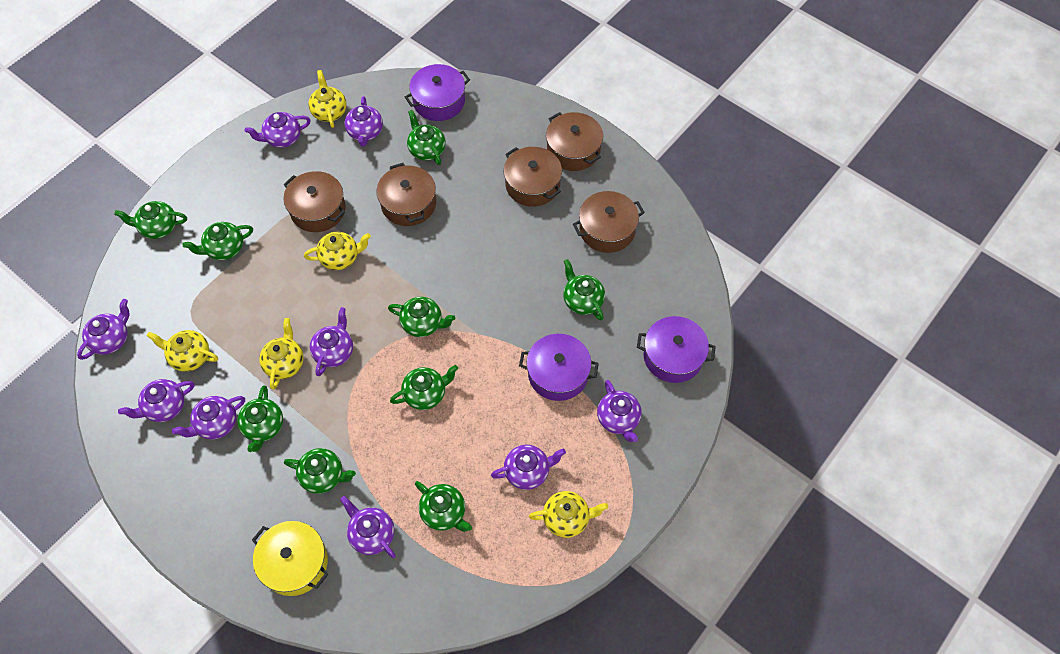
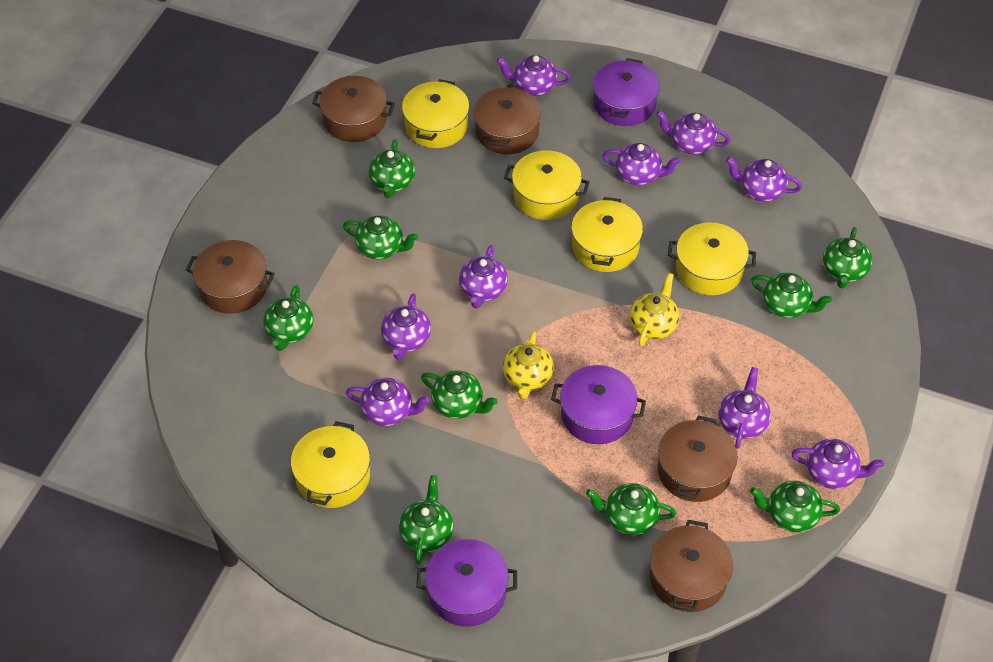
yellow pot: [252,521,328,596] = 1 -> [291,421,370,508] [402,79,469,148] [504,150,590,220] [571,197,643,272] [668,223,756,295] = 5
yellow teapot: [147,330,218,372] [259,318,304,390] [304,232,371,270] [308,70,347,128] [529,491,608,538] = 5 -> [503,331,554,399] [630,273,679,346] = 2

